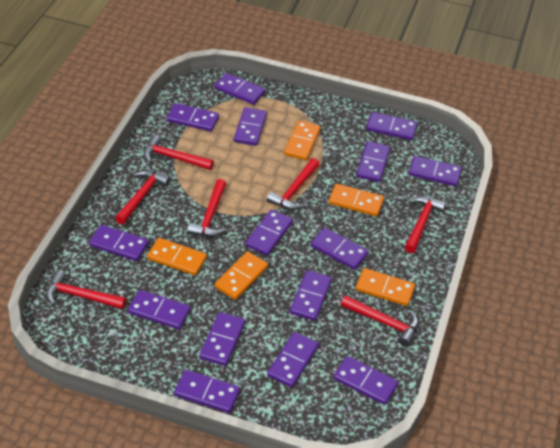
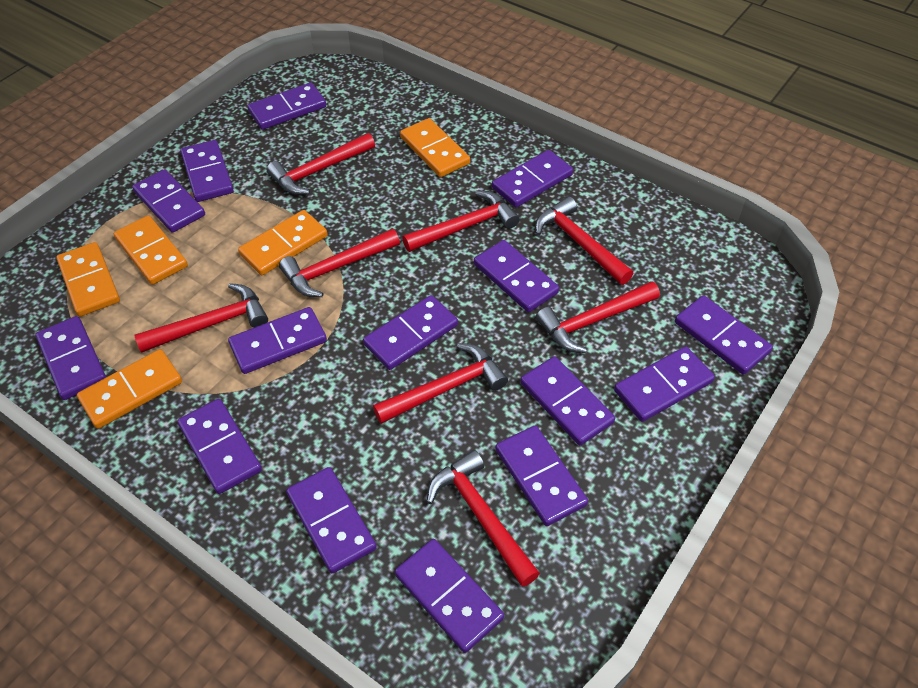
red hammer: [46,270,126,309] [115,170,170,225] [144,135,214,170] [187,179,226,237] [267,158,320,210] [341,295,419,346] [405,196,446,253] = 7 -> [134,283,268,353] [267,133,375,195] [279,229,400,297] [373,343,508,424] [402,191,520,252] [427,450,540,587] [535,196,634,285] [536,281,660,353] = 8

